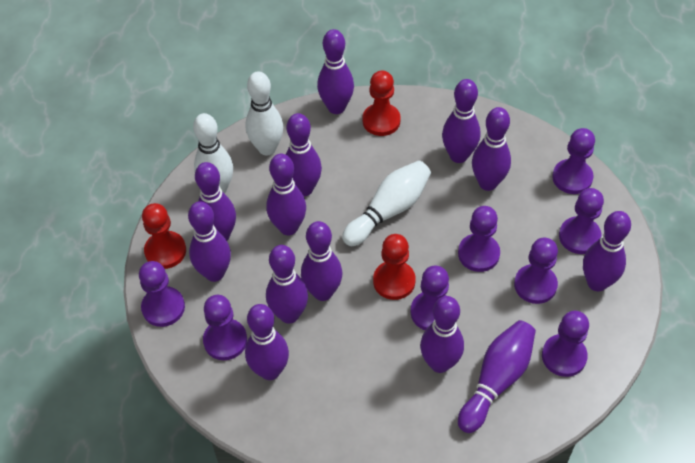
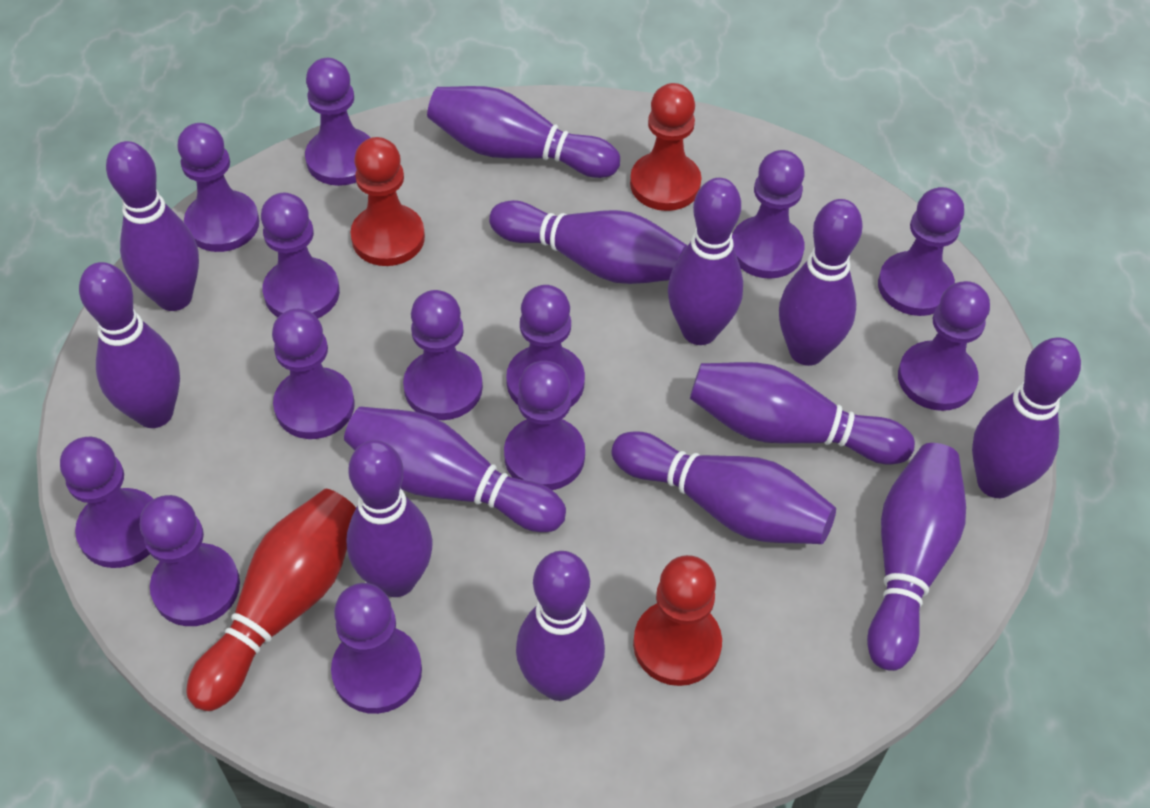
purple pawn: [139,261,185,327] [203,295,247,360] [410,265,449,330] [458,206,500,272] [514,238,558,304] [542,311,589,377] [552,128,595,194] [559,188,604,254] = 8 -> [60,437,153,568] [140,495,240,626] [177,123,259,252] [261,193,340,318] [272,309,355,439] [305,58,370,186] [331,583,422,714] [403,290,483,420] [504,361,585,490] [506,285,585,407] [732,150,805,279] [878,187,964,316] [898,281,990,411] = 13
red bowling pin: none = 0 -> [186,489,356,711] = 1
white bowling pin: [193,113,233,194] [245,71,283,155] [342,160,431,246] = 3 -> none = 0

